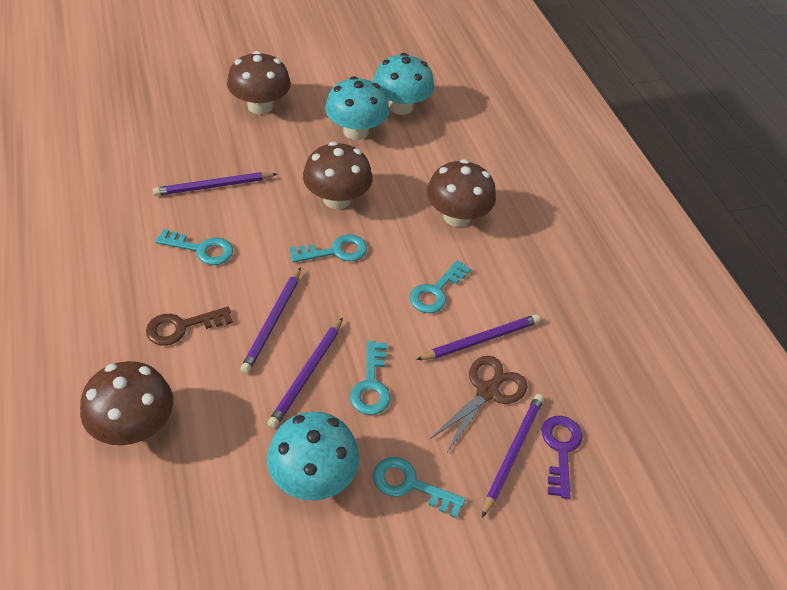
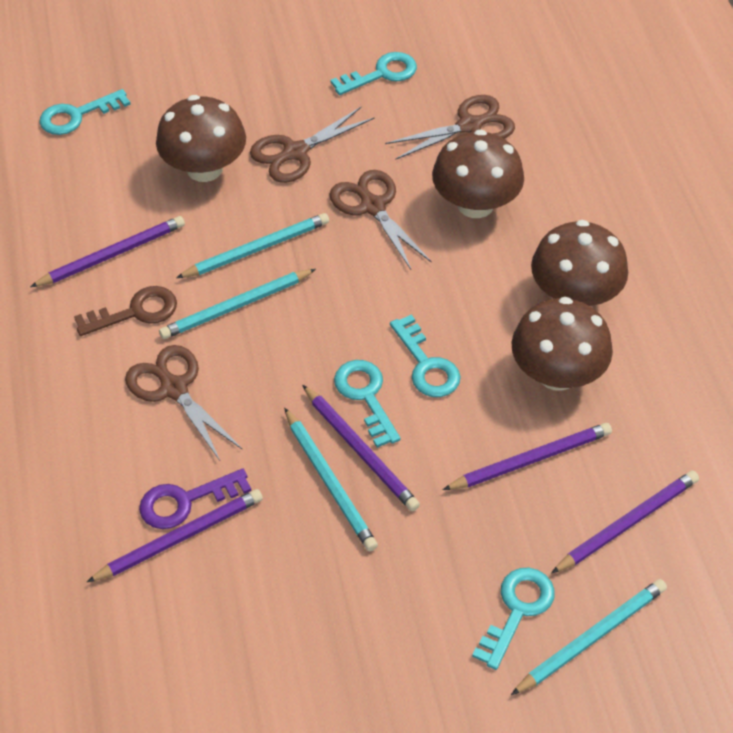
brown scissors: [429,356,528,452] = 1 -> [125,345,242,461] [250,107,374,183] [329,170,432,269] [385,95,515,160] = 4
turquoise mushroom: [267,412,359,500] [325,76,389,140] [373,53,434,115] = 3 -> none = 0
turquoise pencil: none = 0 -> [159,269,316,339] [176,213,329,278] [284,408,378,551] [511,579,667,695] = 4

